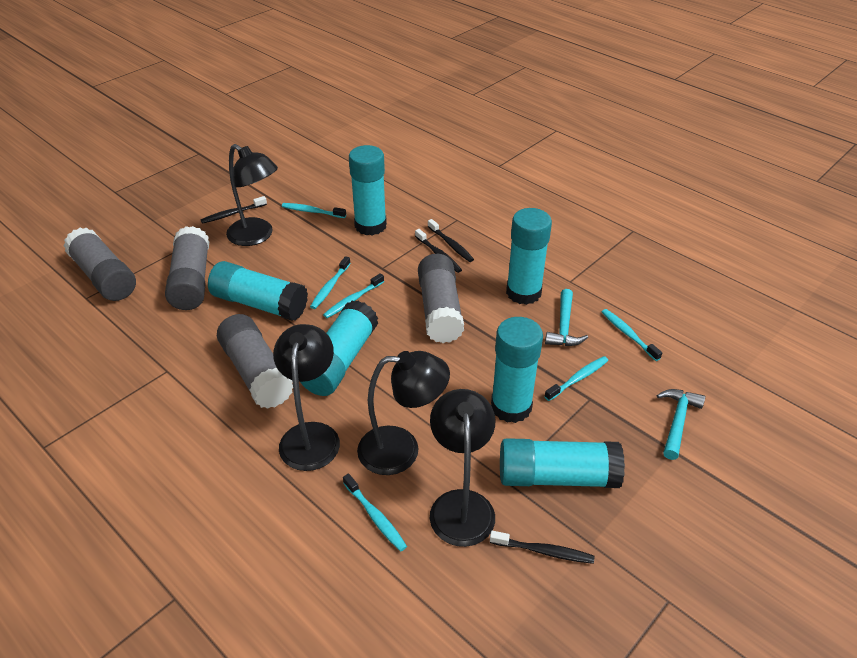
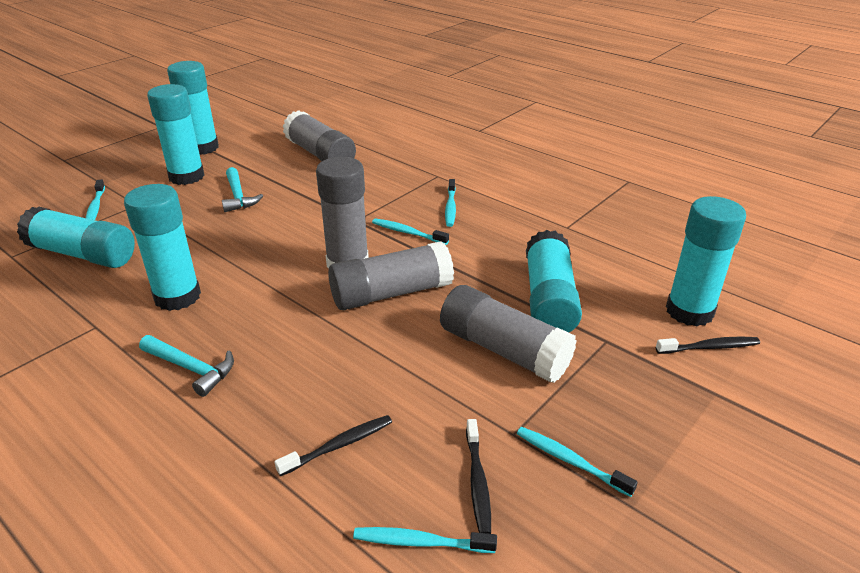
black lamp: [226,144,278,246] [273,324,340,471] [357,351,450,475] [430,389,495,547] = 4 -> none = 0
black toothbrush: [200,196,267,224] [415,229,462,273] [428,219,474,262] [490,531,595,564] = 4 -> [274,415,392,476] [466,419,491,534] [656,337,760,354] = 3
turquoise toothbrush: [282,203,346,218] [310,256,351,309] [323,273,384,318] [343,473,407,552] [544,356,608,401] [602,309,662,361] = 6 -> [86,179,105,220] [353,527,497,553] [372,218,449,245] [445,179,456,227] [517,427,638,497] = 5

